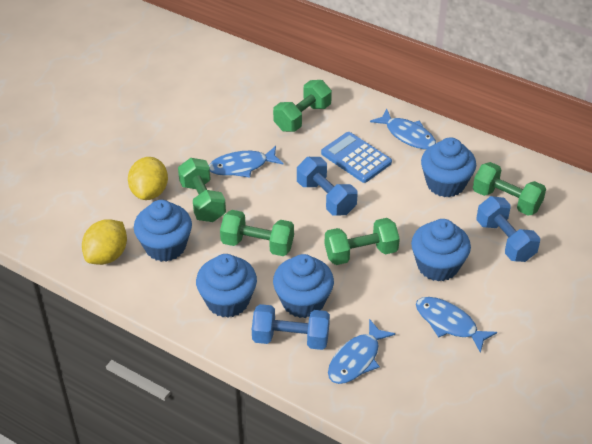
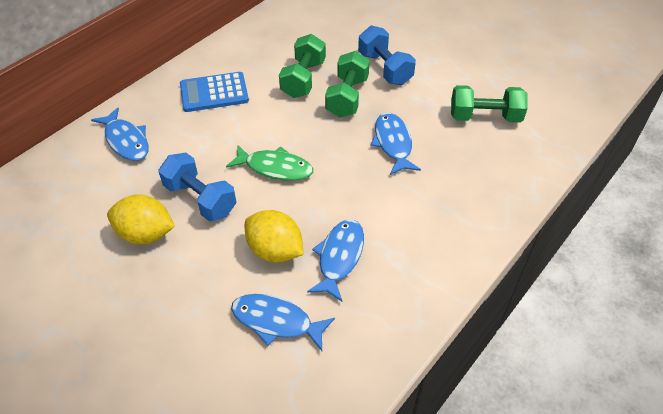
blue cupcake: [134,200,192,262] [196,254,257,318] [273,254,334,318] [411,219,471,282] [421,137,476,197] = 5 -> none = 0
blue dumbbell: [252,304,330,350] [297,157,357,216] [476,196,540,262] = 3 -> [159,152,236,221] [358,25,416,85] = 2
green dumbbell: [178,158,226,222] [220,210,294,256] [273,80,332,132] [325,218,400,265] [473,162,546,216] = 5 -> [279,34,326,98] [325,51,370,118] [451,85,528,123] = 3
green fish: none = 0 -> [226,145,313,181] = 1

